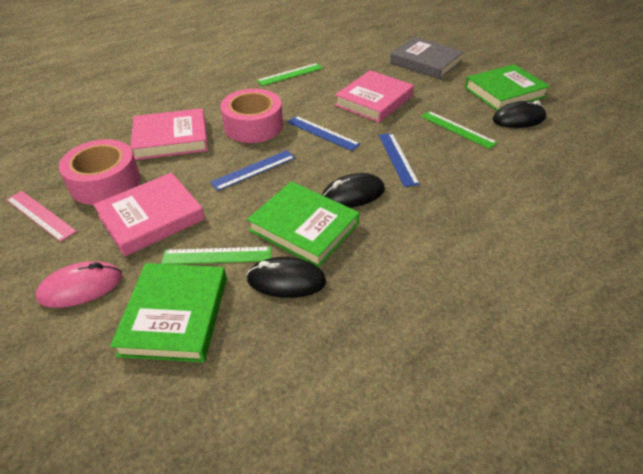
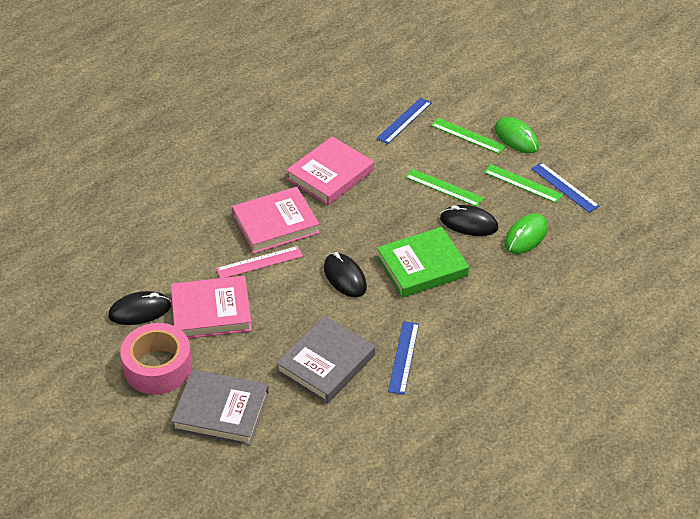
green book: [110,263,227,362] [247,181,359,268] [464,64,550,111] = 3 -> [377,227,469,298] = 1
green mouse: none = 0 -> [495,117,539,153] [504,213,548,254] = 2
grey book: [390,37,464,79] = 1 -> [171,369,269,446] [276,316,375,403] = 2
pink mouse: [35,261,122,308] = 1 -> none = 0
pink tape: [59,139,140,205] [220,89,283,143] = 2 -> [120,323,192,395] = 1

